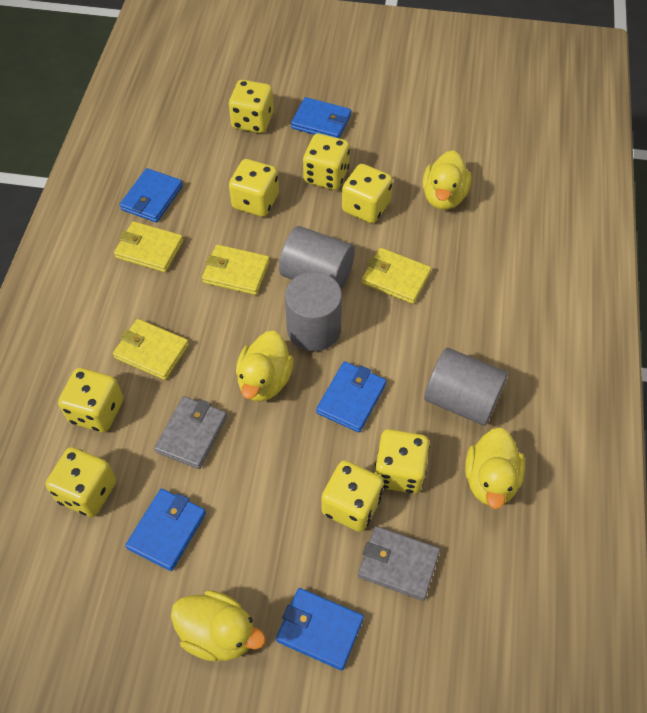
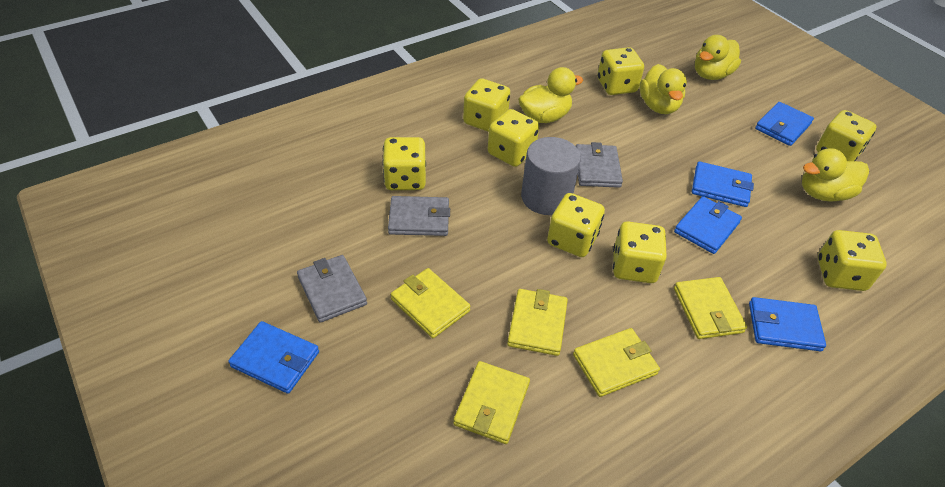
grey cylinder: [279,226,355,290] [285,272,342,352] [424,348,508,426] = 3 -> [521,137,581,215] = 1
grey wallet: [154,396,227,469] [358,526,440,601] = 2 -> [297,255,367,323] [388,196,450,236] [576,142,623,188] = 3
yellow wallet: [113,319,189,380] [114,221,184,272] [202,244,270,295] [362,248,431,304] = 4 -> [391,268,471,338] [453,361,530,444] [507,289,568,356] [573,328,660,397] [674,277,747,339] = 5

